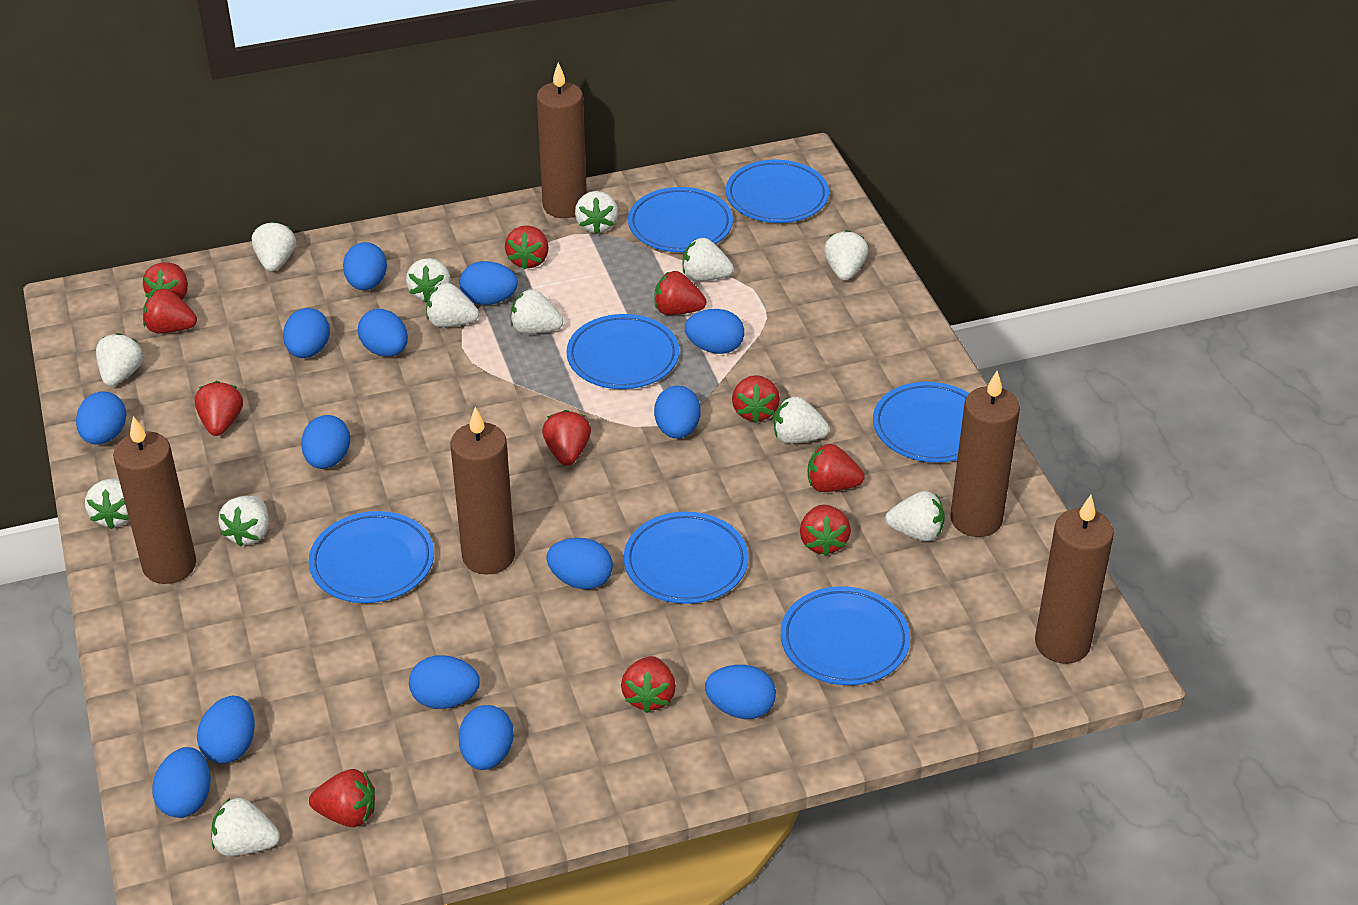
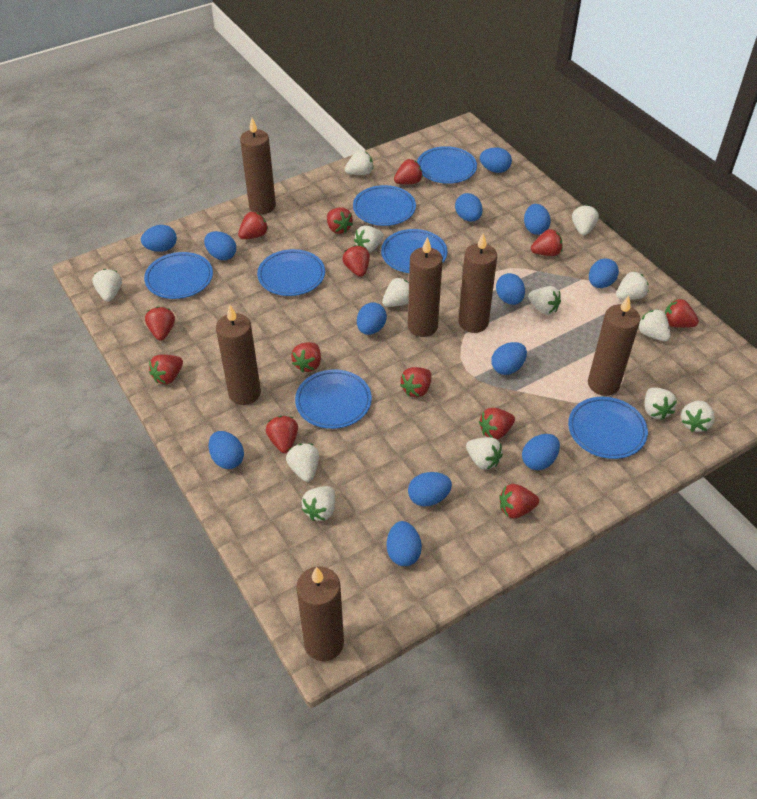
blue egg: [76,391,127,445] [152,747,211,818] [197,696,255,764] [283,308,330,358] [301,415,350,469] [343,242,387,290] [358,309,408,357] [409,655,480,709] [459,705,514,770] [460,261,518,305] [546,538,613,589] [654,386,701,439] [685,309,744,354] [705,665,776,719] = 14 -> [141,225,177,252] [204,231,236,260] [209,431,244,469] [357,302,387,335] [387,521,422,566] [408,472,452,506] [455,193,483,222] [480,147,512,173] [491,342,527,375] [496,273,525,305] [522,434,560,470] [524,204,551,235] [589,259,619,288] = 13
brown candle: [113,416,196,584] [451,407,515,575] [537,62,587,218] [950,371,1020,537] [1035,495,1114,664] = 5 -> [216,305,261,405] [240,118,276,214] [296,567,344,661] [408,237,443,337] [458,233,497,333] [588,296,640,396] = 6
red strawberry: [143,262,188,300] [143,289,197,333] [194,381,243,436] [309,769,375,827] [505,226,549,269] [542,410,591,466] [621,656,676,713] [654,271,706,315] [732,375,780,423] [800,504,851,556] [808,444,865,492] = 11 -> [145,306,175,341] [149,355,183,384] [238,212,268,239] [266,416,298,453] [291,342,321,372] [327,207,353,234] [342,245,370,277] [394,159,423,184] [400,367,431,397] [479,408,515,439] [500,484,539,519] [531,229,563,256] [665,299,699,328] = 13

